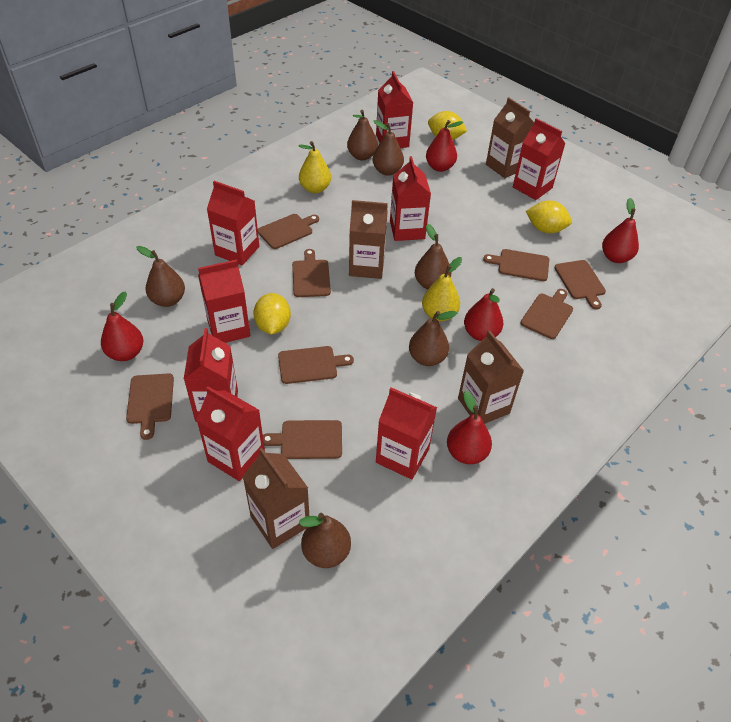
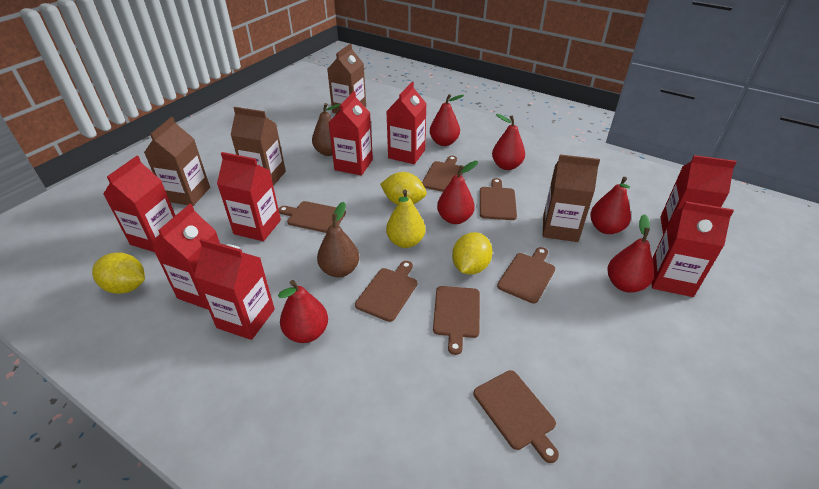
brown cutting board: [126,373,174,440] [258,214,319,249] [263,420,342,459] [278,346,354,384] [292,249,331,297] [483,249,549,281] [520,289,573,339] [555,260,606,309] = 8 -> [278,201,346,233] [355,261,417,322] [422,156,463,192] [433,286,480,355] [474,370,559,463] [480,178,517,220] [497,247,555,303] = 7
brown pear: [136,246,185,307] [299,513,351,568] [347,110,378,161] [373,120,404,176] [409,311,457,366] [415,224,451,289] = 6 -> [312,103,340,156] [317,202,359,277] = 2
red pear: [101,291,143,361] [426,120,464,172] [447,390,492,464] [464,288,503,341] [602,198,639,263] = 5 -> [278,280,328,343] [430,94,464,146] [437,161,478,224] [492,114,525,170] [590,177,631,234] [607,214,654,293] = 6
yellow pear: [298,141,331,193] [422,257,462,321] = 2 -> [386,190,425,248] = 1

